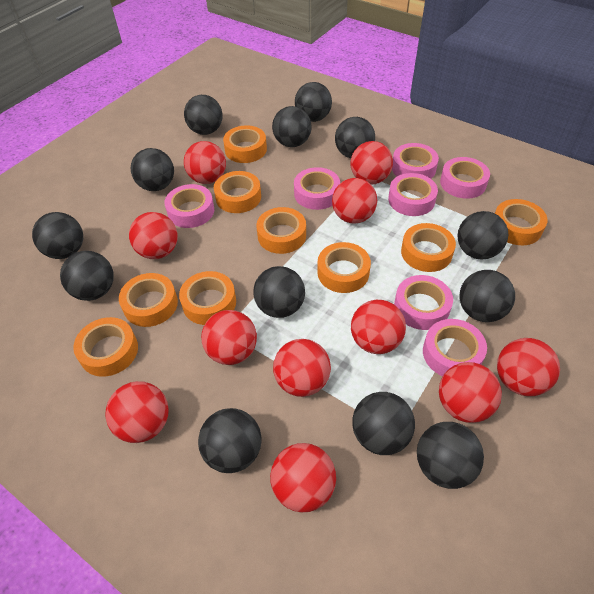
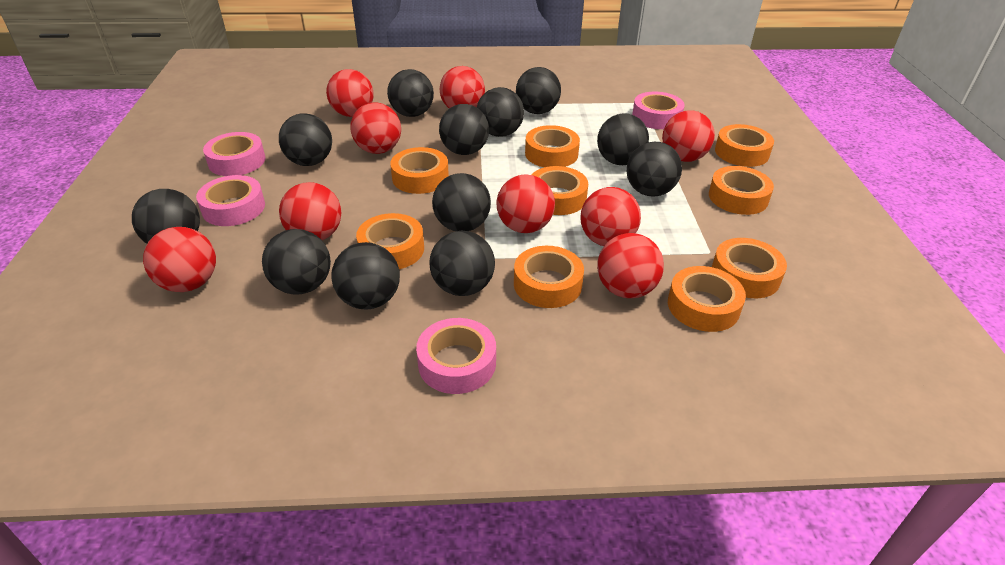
black ball: [32,212,83,259] [60,251,114,301] [131,148,174,191] [184,95,222,135] [198,408,262,473] [253,266,305,318] [272,106,312,147] [295,82,332,122] [335,117,375,158] [352,392,415,455] [417,422,484,489] [458,211,508,260] [459,270,515,322] = 13 -> [132,189,200,244] [262,229,331,295] [279,113,332,166] [331,242,400,309] [387,69,434,117] [429,231,495,296] [432,173,491,231] [439,104,489,155] [477,87,524,137] [516,67,561,114] [597,113,649,165] [627,142,682,197] = 12
pink tape: [165,184,214,228] [294,167,340,210] [388,173,438,216] [392,143,439,179] [394,275,453,330] [423,319,487,376] [440,157,490,199] = 7 -> [196,175,265,226] [203,132,266,176] [416,318,496,394] [632,92,685,129] = 4
red ball: [105,381,169,443] [129,212,178,259] [184,141,226,184] [201,310,257,365] [270,443,336,513] [273,339,331,397] [332,178,377,224] [350,141,393,185] [351,300,406,354] [439,362,502,423] [497,338,560,396] = 11 -> [143,227,216,292] [279,182,341,240] [326,69,374,117] [351,102,401,154] [440,66,485,108] [496,174,555,233] [580,187,641,246] [597,233,664,298] [662,110,715,162] = 9

